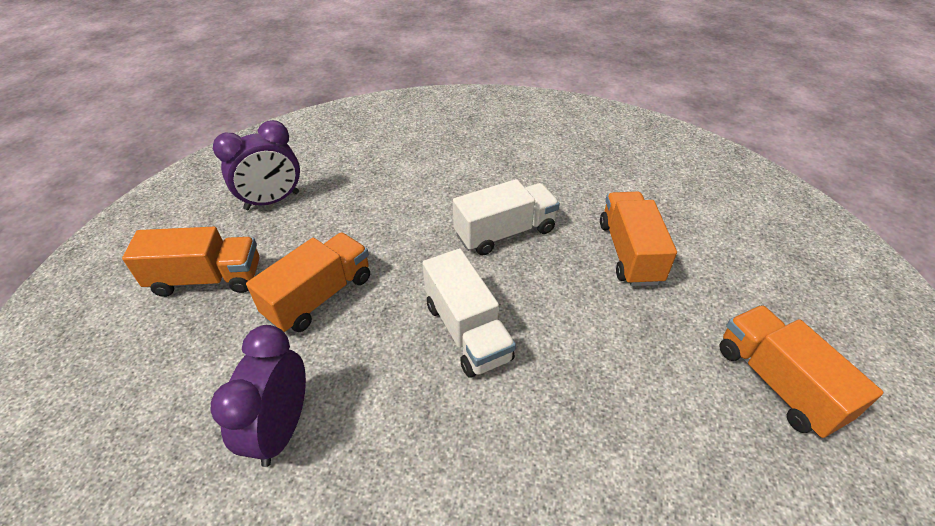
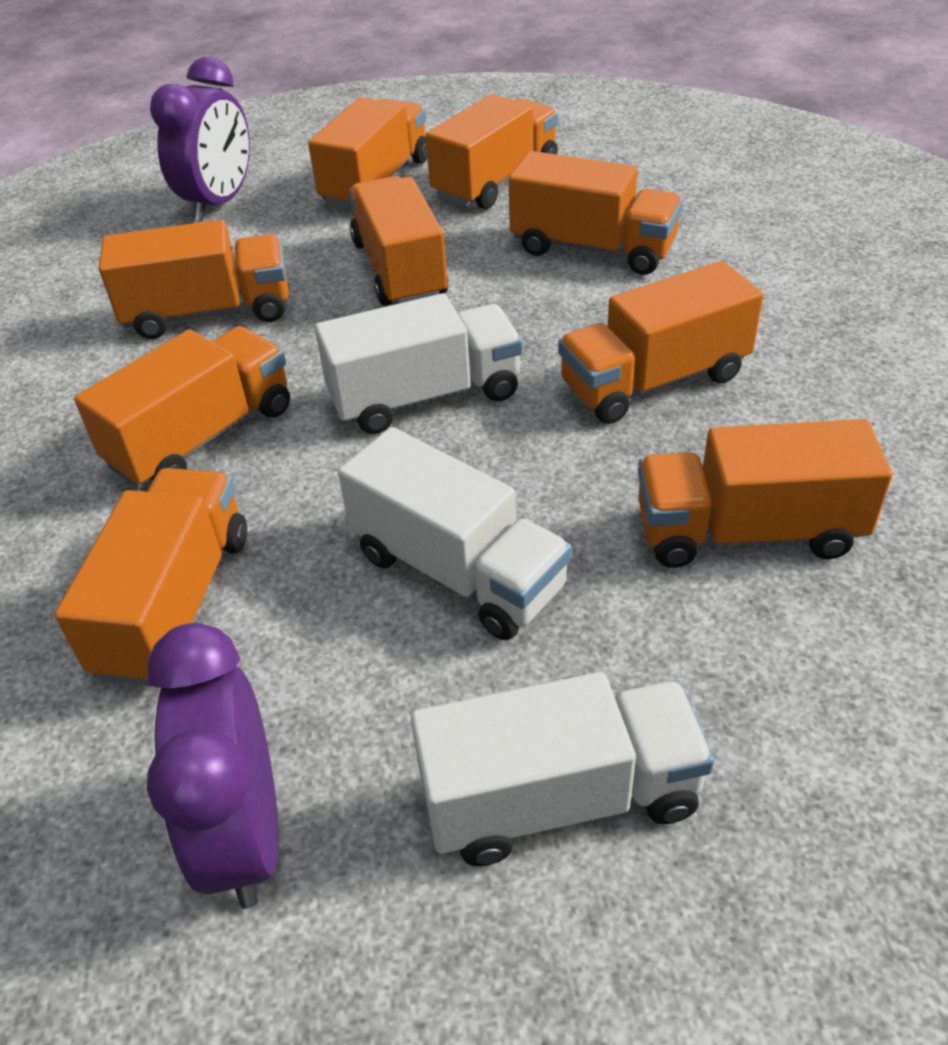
orange truck: [122,227,259,297] [246,232,370,332] [600,192,677,286] [719,305,883,438] = 4 -> [55,468,247,687] [74,326,290,488] [99,220,288,339] [308,97,427,209] [349,176,448,306] [426,94,558,209] [508,151,683,275] [558,261,763,424] [638,419,892,568] = 9
white truck: [422,248,516,378] [453,179,560,255] = 2 -> [315,293,523,434] [338,427,572,640] [411,672,714,866] = 3

